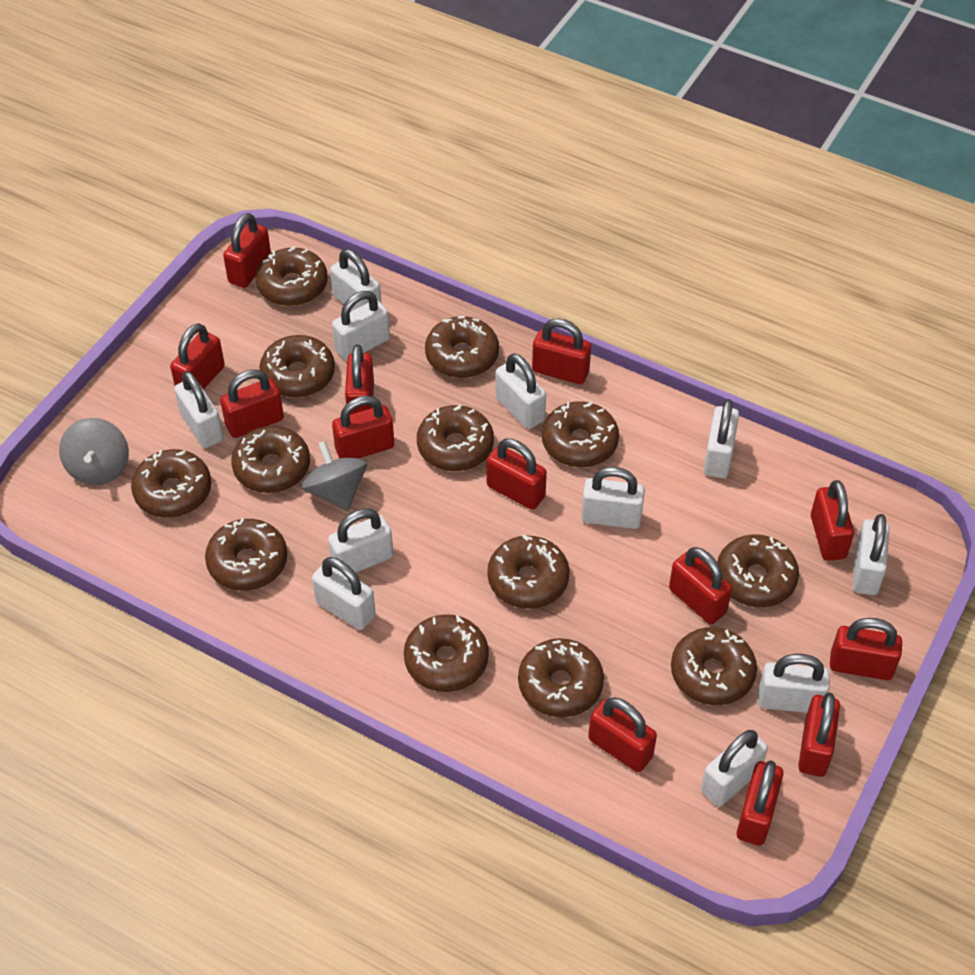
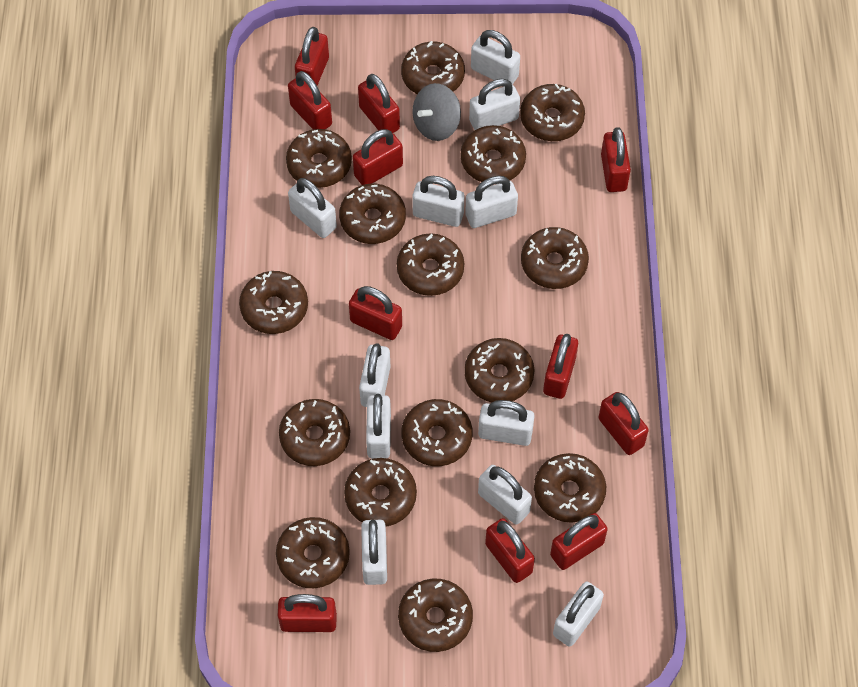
brown donut: [131,449,211,518] [205,518,287,591] [231,426,310,493] [256,246,328,306] [259,335,335,398] [404,614,489,692] [417,405,494,471] [425,316,499,378] [487,535,570,609] [518,638,604,717] [542,401,619,467] [671,627,757,705] [717,534,799,607] = 13 -> [239,271,308,334] [276,517,350,588] [279,399,350,466] [286,129,352,188] [339,184,406,244] [344,458,417,527] [397,233,464,296] [398,578,473,652] [401,41,465,94] [401,399,472,466] [461,125,526,182] [464,338,534,403] [520,83,585,141] [521,227,589,289] [534,453,606,523] = 15
grey spinning top: [59,418,129,485] [302,441,367,511] = 2 -> [412,83,461,141] = 1
red padlock: [170,323,225,390] [220,369,284,438] [223,213,271,288] [332,396,394,459] [345,345,374,414] [487,439,547,510] [532,318,591,384] [588,697,657,772] [669,547,732,624] [737,760,784,846] [798,692,840,777] [811,480,854,561] [830,618,902,680] = 13 -> [278,594,337,632] [288,71,332,129] [295,27,329,85] [349,286,402,340] [353,129,403,185] [358,74,400,133] [485,518,535,583] [543,334,578,399] [550,513,608,570] [599,392,649,455] [601,127,631,192] = 11

